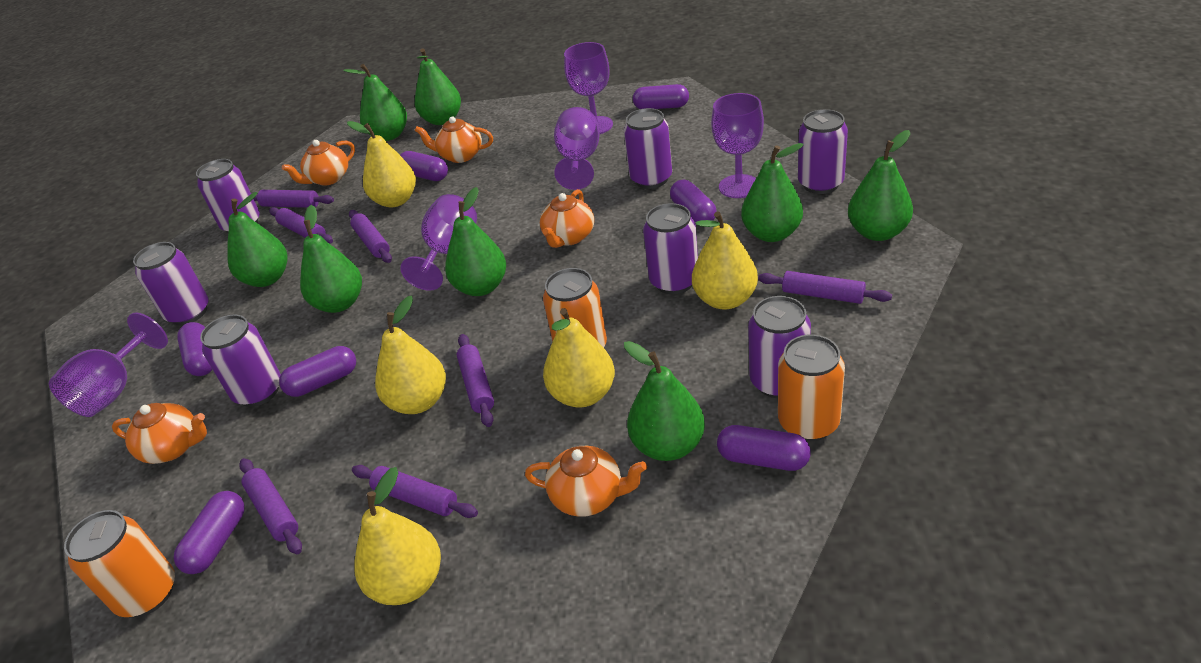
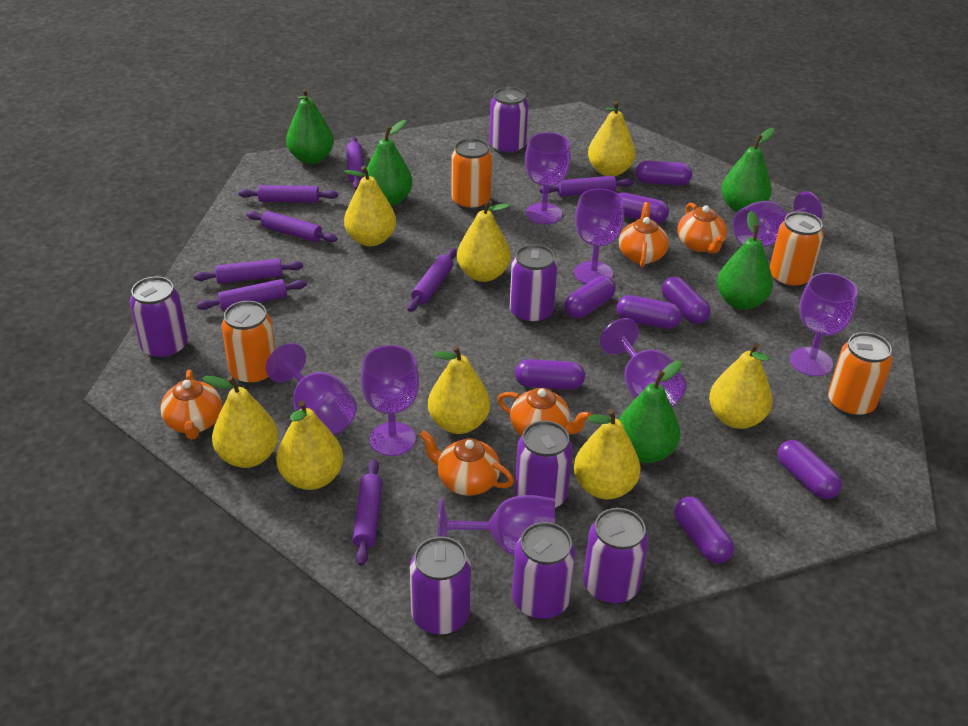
green pear: [227,192,288,287] [300,205,362,313] [344,64,407,141] [415,48,461,125] [445,187,506,296] [624,341,705,461] [741,143,804,242] [848,130,913,241] = 8 -> [286,88,334,164] [364,120,413,206] [619,360,682,463] [717,211,773,310] [721,128,775,212] = 5
orange can: [64,510,175,617] [543,268,607,348] [778,334,845,441] = 3 -> [222,301,275,385] [451,138,492,211] [770,212,824,288] [828,332,892,417] = 4
purple capsule: [174,491,245,574] [177,322,212,376] [279,346,356,397] [400,151,448,181] [633,84,689,109] [670,180,717,223] [717,425,811,471] = 7 -> [515,359,585,390] [564,276,616,318] [616,295,682,329] [618,192,669,223] [636,161,692,185] [662,276,711,324] [674,497,734,563] [777,440,842,499] = 8
purple goblet: [49,312,168,417] [400,194,477,291] [554,107,599,190] [564,42,613,134] [711,93,764,198] = 5 -> [266,343,357,435] [361,345,419,456] [438,495,555,556] [525,132,571,225] [574,189,624,284] [600,318,686,407] [733,191,822,247] [790,273,858,376] = 8
purple rolling pin: [239,458,302,554] [253,190,334,208] [269,207,333,244] [349,210,392,263] [352,465,478,518] [456,334,494,427] [758,271,892,304] = 7 -> [193,259,303,283] [196,279,307,310] [239,185,338,203] [246,211,337,242] [346,136,364,190] [352,459,382,566] [407,248,457,312] [539,176,634,197] = 8
yellow pear: [347,121,416,207] [354,467,441,605] [375,296,446,414] [543,308,615,407] [692,211,758,309] = 5 -> [202,376,278,468] [276,400,343,490] [344,166,396,246] [428,345,490,434] [457,199,511,282] [574,409,641,499] [588,101,635,176] [709,343,772,429] = 8

